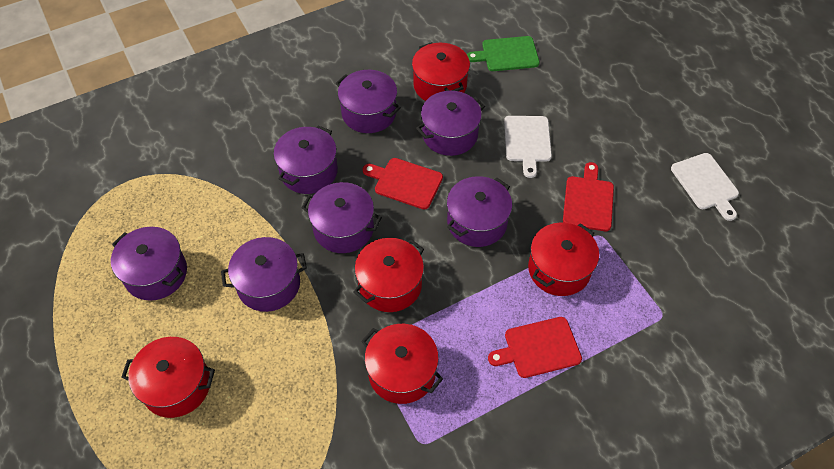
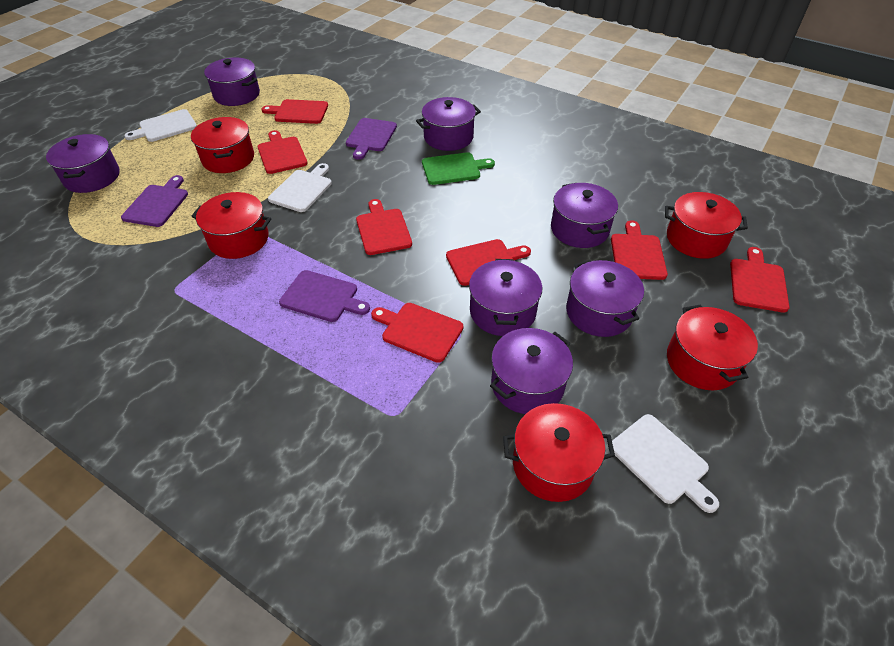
purple cutting board: none = 0 -> [121,175,188,227] [279,270,370,322] [346,118,397,160] = 3
red cutting board: [363,158,443,209] [488,317,582,378] [563,162,614,231] = 3 -> [258,130,308,174] [261,99,328,124] [356,199,412,255] [371,303,463,363] [446,239,531,286] [611,220,668,280] [730,247,790,313] = 7
white cutting board: [504,116,552,178] [671,153,739,221] = 2 -> [124,109,197,142] [268,163,332,212] [612,414,719,513] = 3

